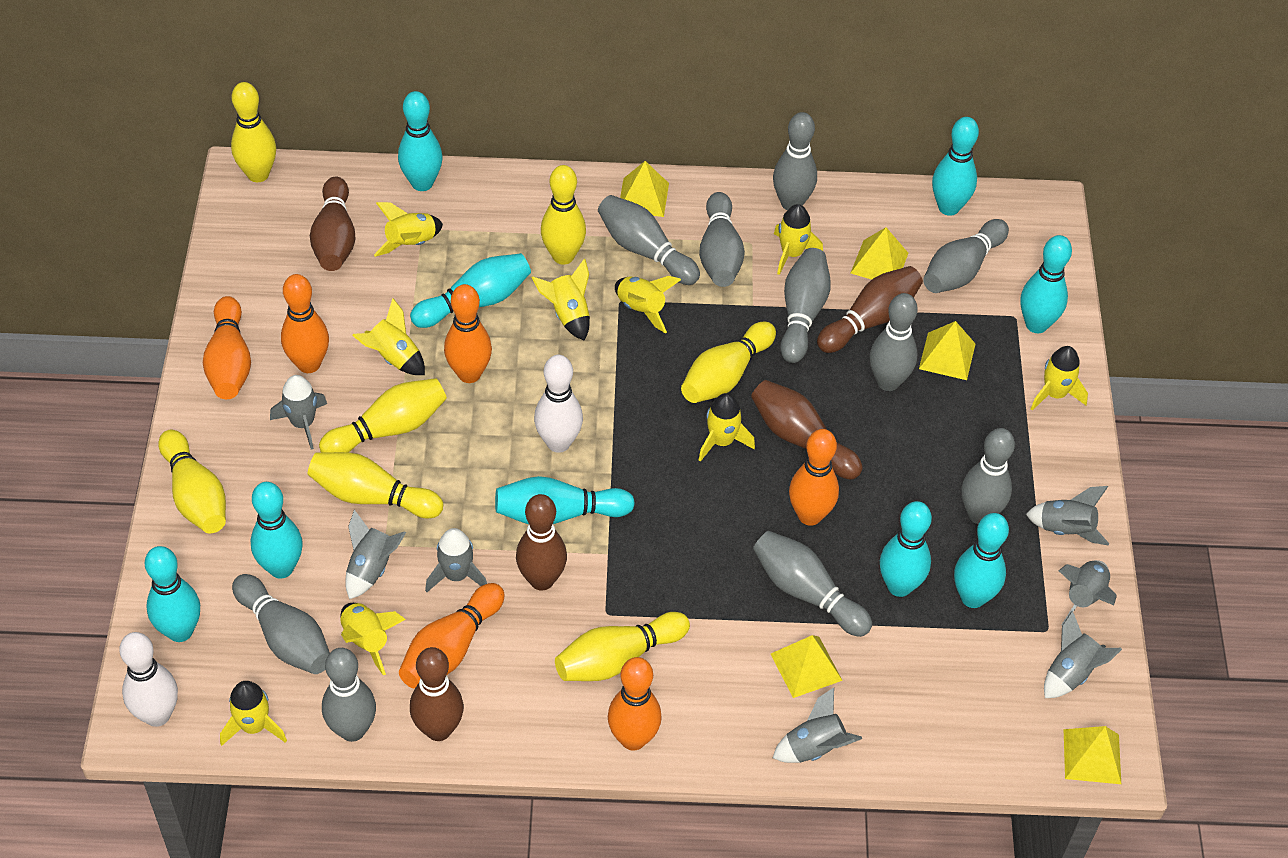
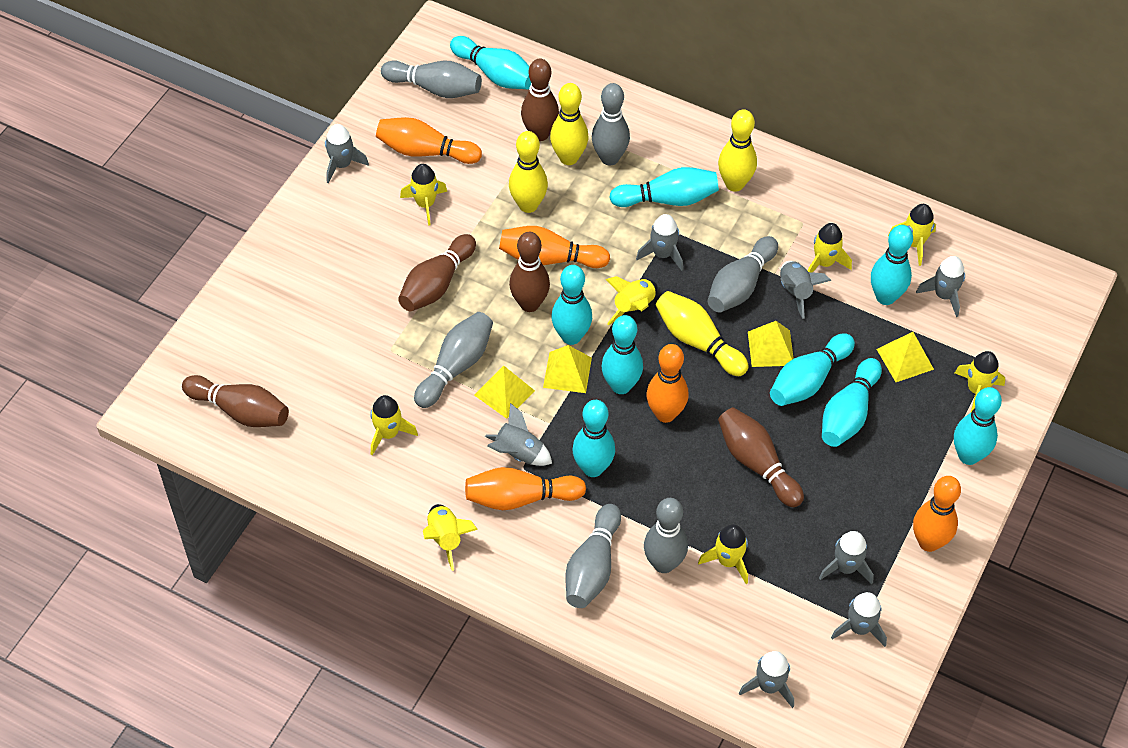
grey bowling pin: [232,574,330,674] [322,648,376,742] [598,195,700,285] [699,192,745,287] [753,531,872,637] [773,112,817,210] [780,248,831,363] [870,293,918,391] [923,219,1009,293] [962,428,1015,524] = 10 -> [381,60,482,98] [414,312,493,408] [566,504,621,608] [592,83,630,166] [644,498,688,573] [708,236,778,313] = 6
grey rocket: [270,375,327,450] [345,510,406,599] [425,528,487,592] [773,688,862,763] [1026,486,1109,546] [1044,611,1122,698] [1059,560,1117,625] = 7 -> [325,124,369,183] [485,403,552,466] [636,214,683,271] [739,651,794,708] [780,261,831,319] [819,531,874,584] [831,592,887,647] [916,256,965,317] = 8
orange bowling pin: [203,296,251,399] [281,274,329,373] [399,583,505,689] [444,284,492,383] [608,657,662,751] [789,429,839,526] = 6 -> [376,117,482,164] [465,467,586,510] [499,226,610,268] [646,344,689,423] [913,476,961,552] = 5
white bowling pin: [119,632,178,727] [534,355,583,453] = 2 -> none = 0
yellow bowling pin: [159,430,226,533] [231,82,276,182] [308,452,443,518] [319,378,447,453] [541,165,586,265] [555,612,690,681] [681,321,776,403] = 7 -> [509,131,548,213] [550,83,588,165] [656,291,749,376] [718,109,757,192] = 4
yellow pyramid: [620,161,669,217] [771,635,843,698] [851,227,908,279] [919,321,975,380] [1063,726,1121,784] = 5 -> [474,366,535,419] [543,345,592,393] [748,321,794,367] [877,332,934,382] = 4
yellow rocket: [220,681,287,746] [340,603,406,675] [352,298,425,375] [374,202,443,257] [532,259,590,340] [615,276,681,333] [699,393,755,462] [774,204,823,275] [1031,346,1088,411] = 9 -> [370,395,418,455] [400,164,447,226] [423,504,478,571] [605,276,658,326] [698,524,748,584] [808,223,852,273] [888,204,936,266] [955,351,1005,412] = 8

